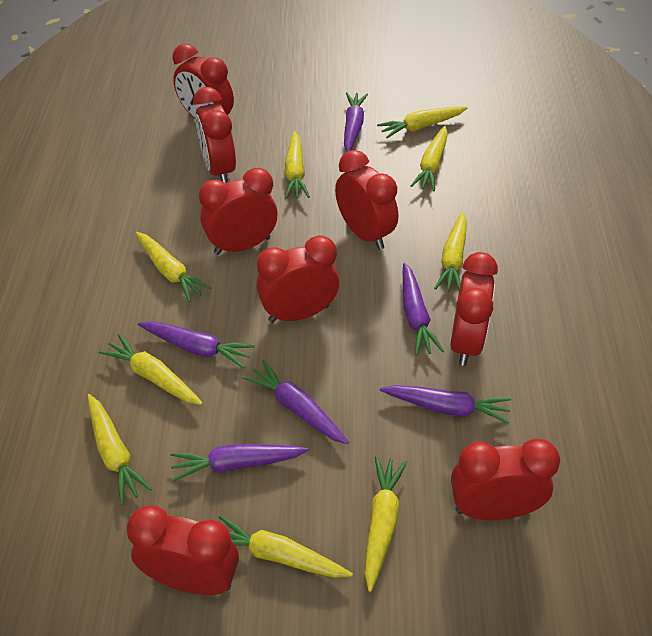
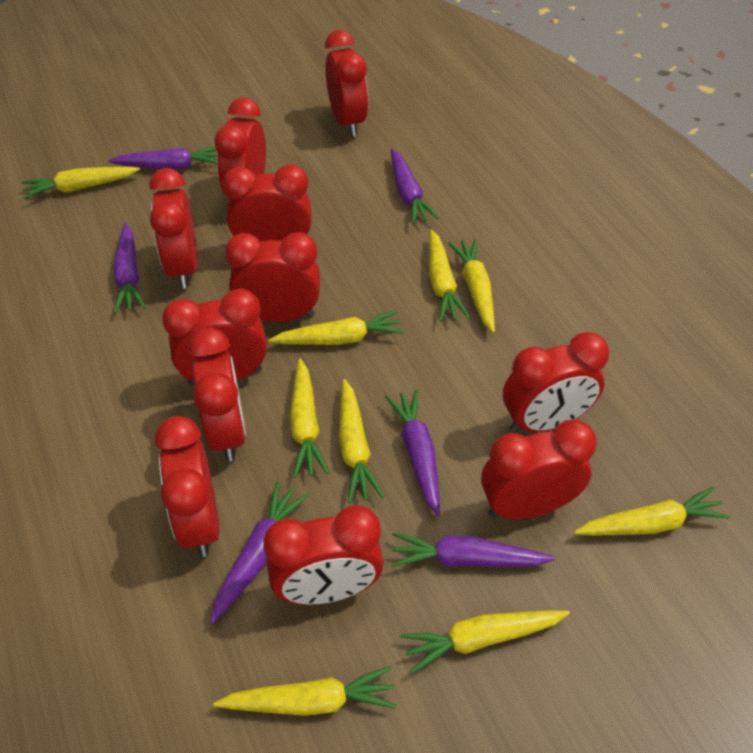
red clock: [127,505,239,595] [173,44,234,118] [193,87,236,183] [199,168,278,255] [257,235,339,323] [335,150,398,250] [450,252,498,366] [451,438,560,520] = 8 -> [149,168,198,289] [155,416,220,557] [162,288,267,385] [188,327,246,462] [215,97,266,195] [223,164,312,242] [225,232,320,322] [263,506,384,605] [325,30,369,136] [481,420,597,519] [503,332,609,433] = 11

